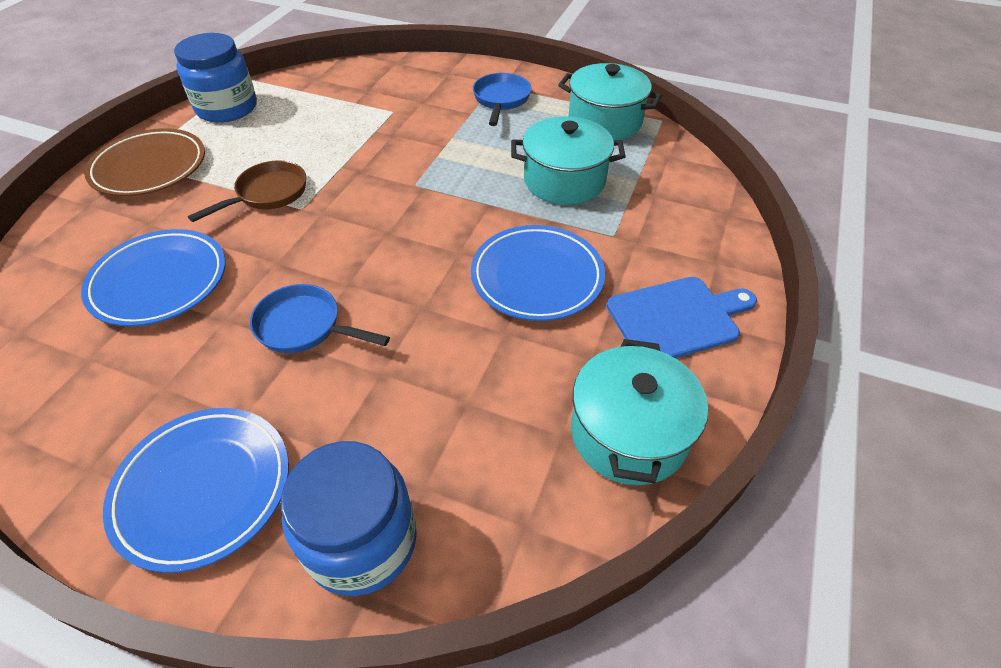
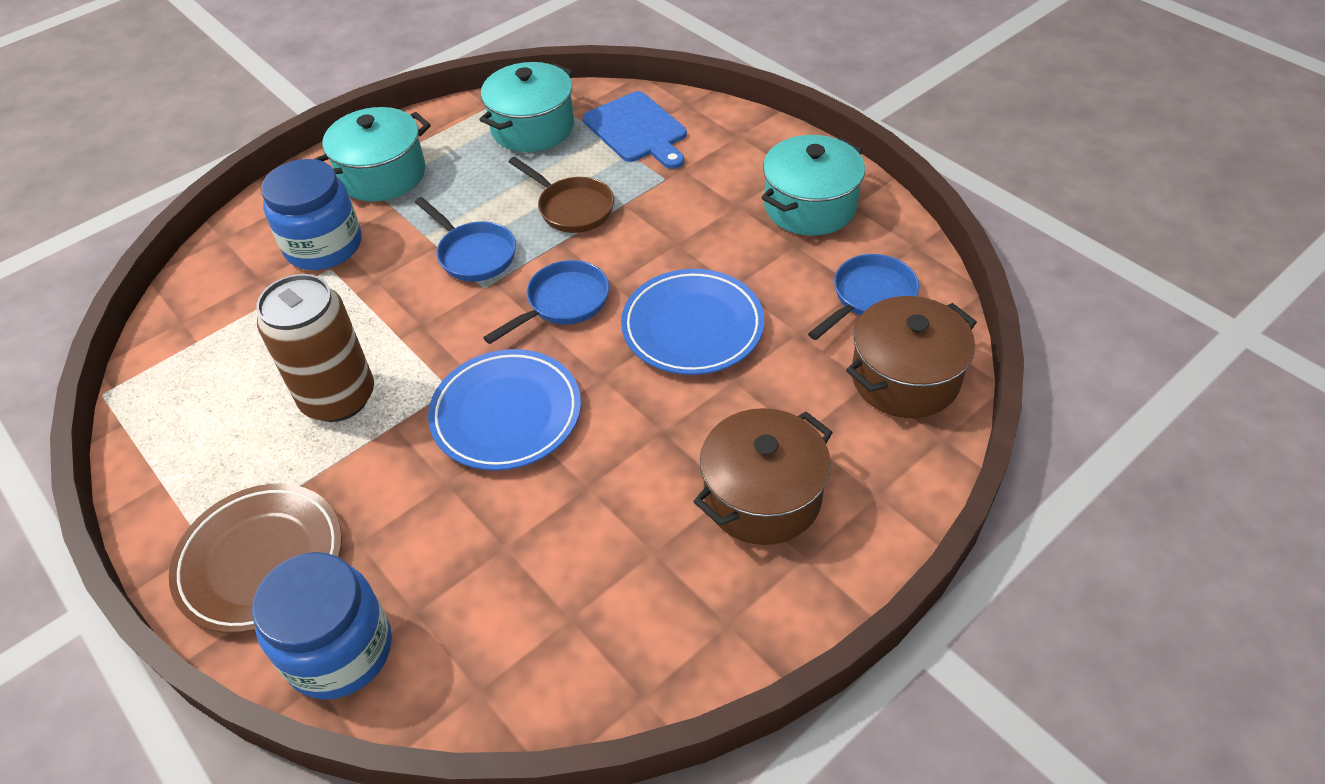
blue pan: [250,284,390,353] [473,73,531,126] = 2 -> [415,197,516,282] [483,260,609,344] [808,254,919,340] = 3
blue plate: [81,229,226,327] [103,408,289,573] [471,225,605,321] = 3 -> [428,349,581,471] [621,269,764,375] = 2
brown can: none = 0 -> [256,274,374,422] = 1
brown pot: none = 0 -> [693,408,833,545] [846,296,977,418] = 2

